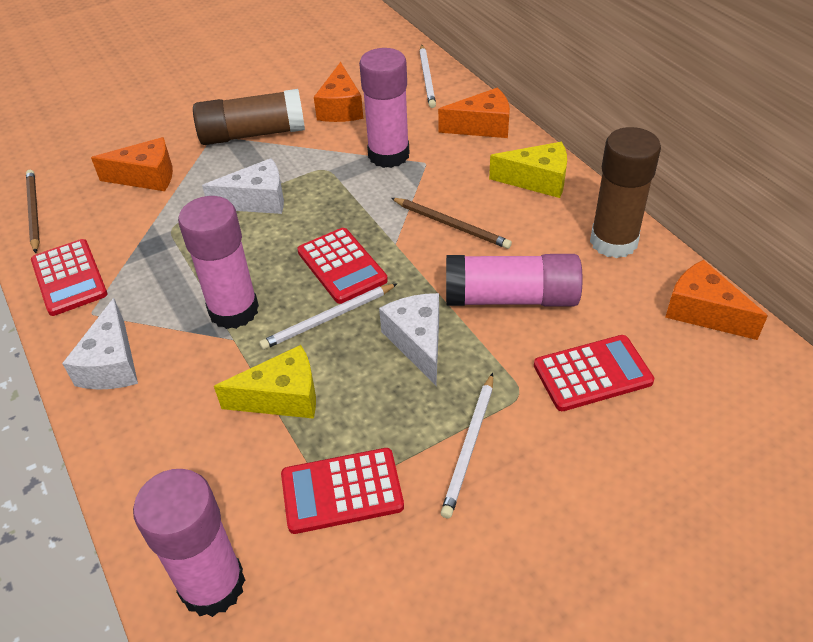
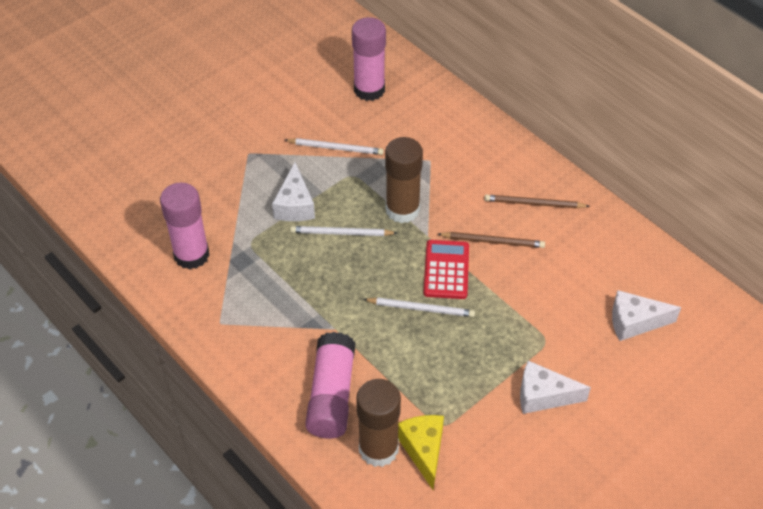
orange cheese: [91,137,173,191] [314,62,363,122] [438,88,510,138] [665,260,768,340] = 4 -> none = 0
pink glue stick: [133,469,245,617] [178,196,259,329] [359,48,409,168] [446,254,583,307] = 4 -> [160,182,210,270] [305,332,356,439] [352,17,386,101] = 3
red calculator: [31,239,108,316] [281,448,404,534] [297,228,388,304] [534,335,654,411] = 4 -> [423,240,469,299] = 1
yellow cheese: [214,345,316,419] [489,142,567,198] = 2 -> [398,415,444,490] = 1

